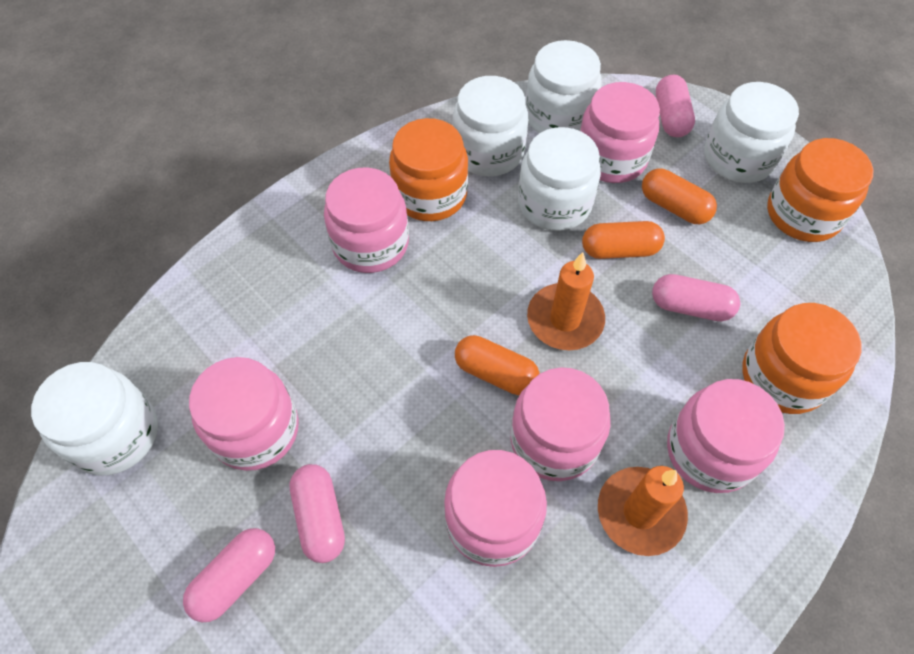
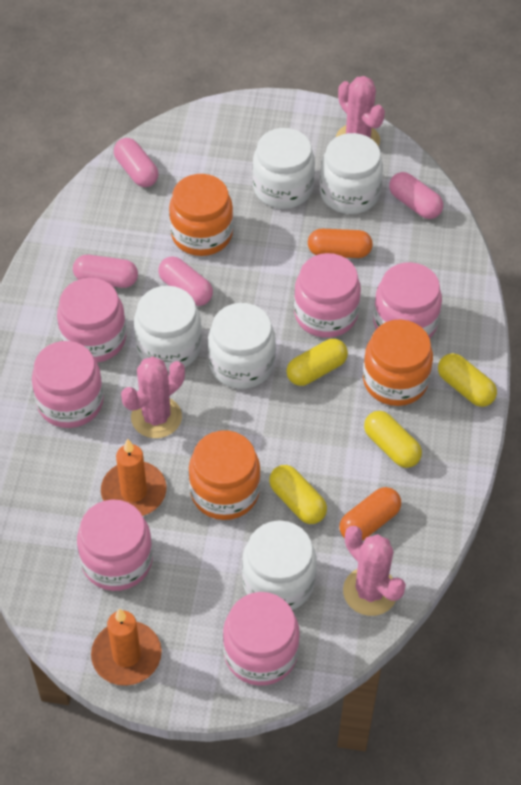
orange capsule: [455,335,540,395] [582,221,665,259] [642,168,717,224] = 3 -> [308,229,373,258] [339,487,401,541] = 2
pink cactus: none = 0 -> [121,357,185,438] [336,76,385,147] [343,526,406,616] = 3
yellow capsule: none = 0 -> [269,465,327,524] [286,339,348,386] [364,411,422,468] [438,353,497,407] = 4

